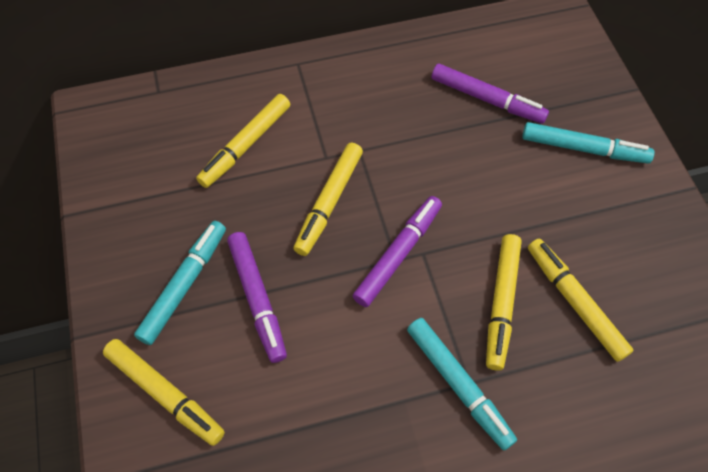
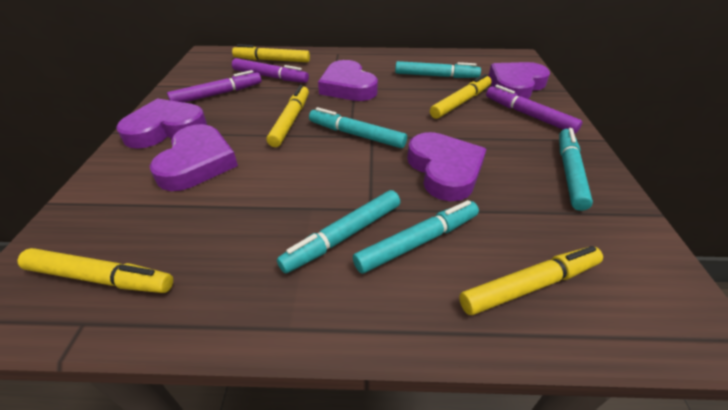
purple heart: none = 0 -> [116,99,207,149] [150,124,238,191] [318,60,378,101] [407,132,486,201] [488,62,550,99] = 5
turquoise marker: [134,221,226,345] [407,318,517,450] [522,122,655,163] = 3 -> [277,190,400,274] [309,107,407,148] [353,200,479,274] [395,61,481,78] [559,128,593,211] = 5

